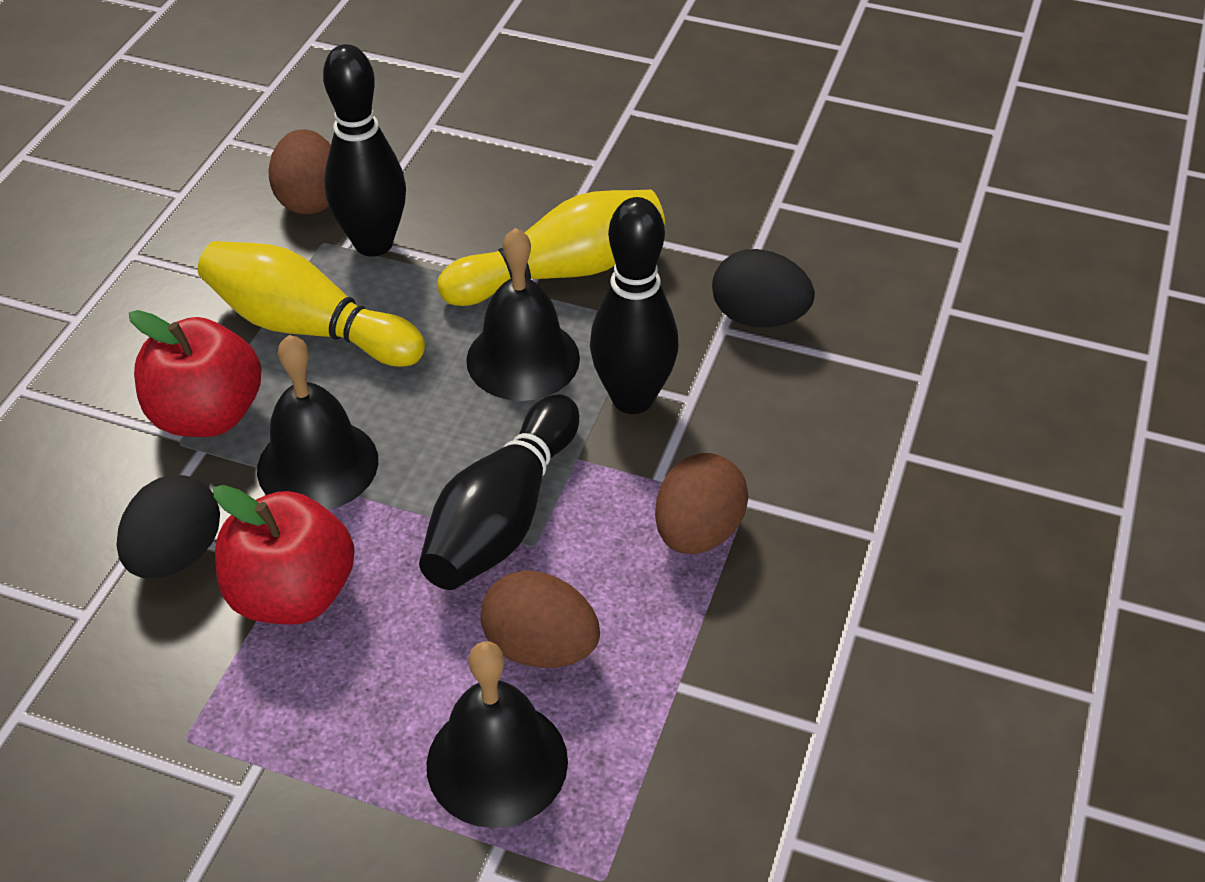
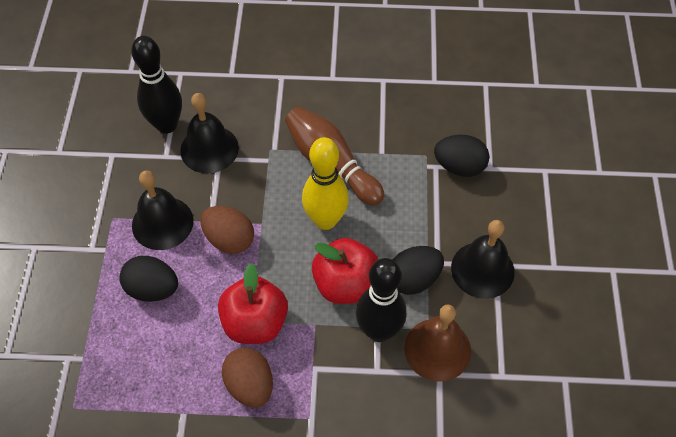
black bowling pin: [323,44,406,257] [419,394,579,590] [590,197,678,414] = 3 -> [131,36,182,134] [356,258,406,342] = 2
black egg: [117,475,220,578] [712,249,815,327] = 2 -> [119,256,178,302] [393,246,444,295] [434,135,489,177] = 3
brown bell: none = 0 -> [404,305,471,382] = 1
brown bowling pin: none = 0 -> [285,106,385,206] = 1
brown egg: [268,129,331,214] [480,570,600,668] [655,453,749,554] = 3 -> [200,206,254,254] [222,347,273,408] = 2
yellow bowling pin: [198,241,425,367] [437,190,665,306] = 2 -> [302,137,349,230] = 1

